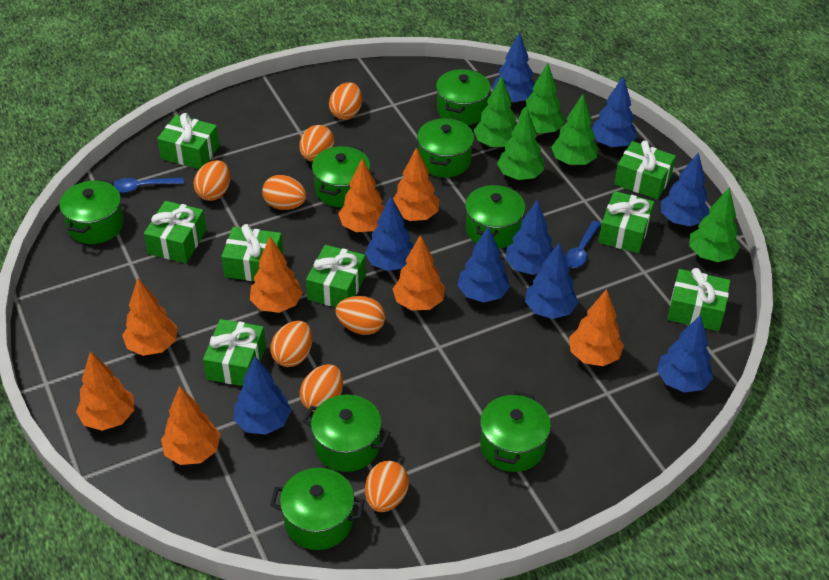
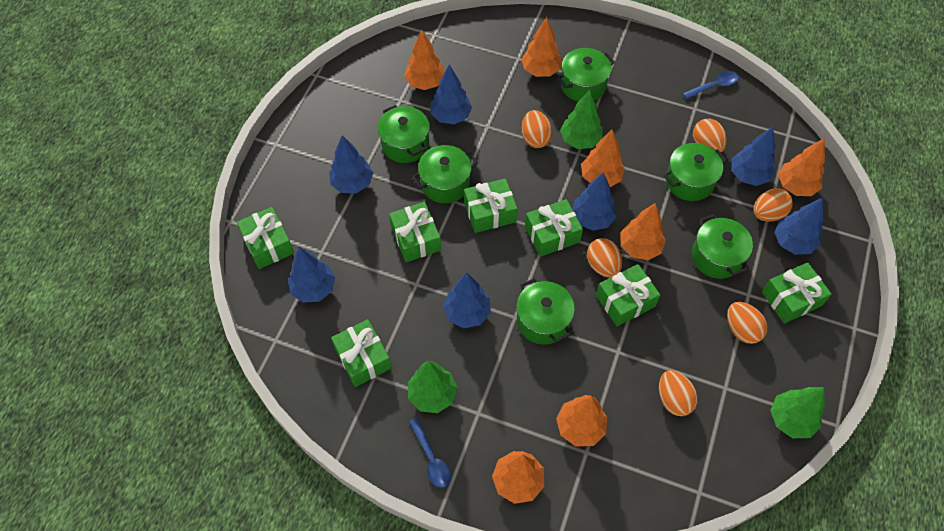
blue tree: [234,356,291,435] [365,196,414,271] [457,227,510,302] [492,32,535,103] [505,199,553,275] [525,243,578,319] [592,76,637,148] [657,315,713,393] [661,152,709,226] = 9 -> [288,247,335,303] [329,135,373,193] [431,65,472,124] [443,273,491,328] [572,173,617,231] [731,127,775,186] [774,198,823,255] = 7
green gift: [144,201,206,263] [157,113,219,169] [203,319,266,386] [221,224,283,281] [306,245,366,307] [598,191,654,253] [614,140,676,200] [667,268,730,331] = 8 -> [237,207,294,269] [331,319,392,387] [389,202,441,262] [464,178,518,233] [525,199,583,257] [596,264,660,326] [762,262,832,324] = 7
green pot: [59,179,124,244] [270,468,365,550] [303,395,391,472] [312,145,370,207] [417,117,474,178] [436,69,490,125] [465,184,525,249] [480,391,551,472] = 8 -> [378,105,430,163] [412,145,478,203] [516,278,575,344] [557,48,615,102] [664,143,727,201] [692,214,753,279] = 6
green tree: [474,76,516,148] [497,108,545,180] [518,63,564,134] [551,94,598,166] [689,187,740,262] = 5 -> [408,361,458,413] [560,90,603,149] [770,387,825,438] = 3
orange egg: [194,160,230,201] [262,175,306,210] [270,321,312,367] [299,125,334,162] [300,364,343,412] [329,82,362,120] [335,296,385,335] [365,461,409,512] = 8 -> [522,110,552,148] [587,238,622,278] [659,370,698,416] [693,119,727,152] [727,302,768,344] [753,188,793,222] = 6
orange tree: [76,351,134,431] [122,279,177,356] [161,386,220,465] [250,237,303,313] [338,159,384,232] [393,147,439,221] [393,235,445,310] [569,289,624,366] = 8 -> [404,30,445,90] [492,451,544,504] [521,17,562,77] [556,395,607,447] [581,130,625,187] [620,203,666,260] [778,138,825,196] = 7

